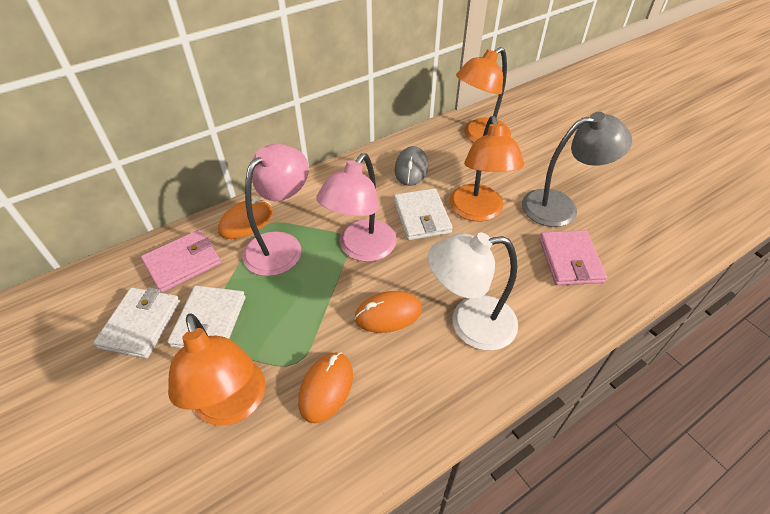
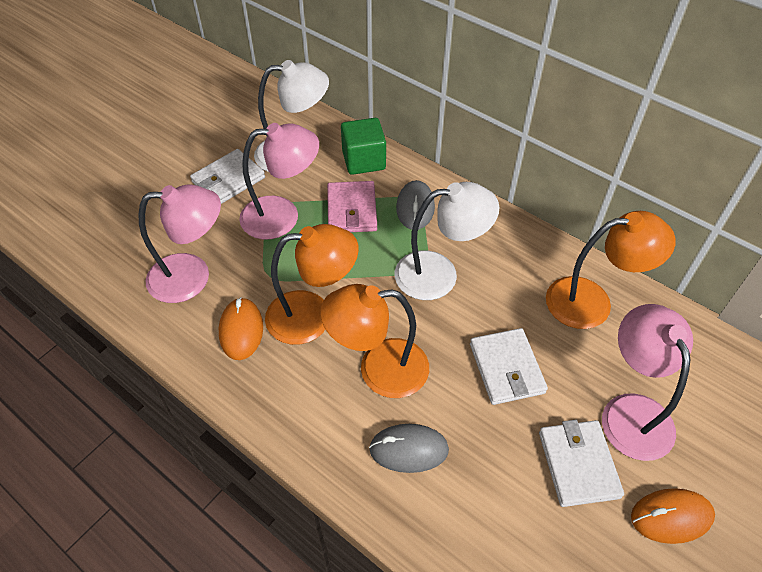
green cube: none = 0 -> [341,118,386,175] = 1
grey lamp: [522,112,632,227] = 1 -> none = 0
grey mouse: [395,146,428,186] = 1 -> [369,424,449,473] [396,180,435,230] = 2
orange mouse: [218,198,273,239] [298,352,353,423] [354,291,422,333] = 3 -> [219,297,263,360] [631,488,715,544] = 2
pink lamp: [242,144,309,276] [316,153,397,262] = 2 -> [138,184,221,303] [239,123,319,239] [602,304,693,461] = 3
pink wallet: [141,230,221,293] [539,230,607,285] = 2 -> [327,181,377,232] = 1
white lamp: [428,232,518,351] = 1 -> [254,60,329,172] [395,182,500,300] = 2

